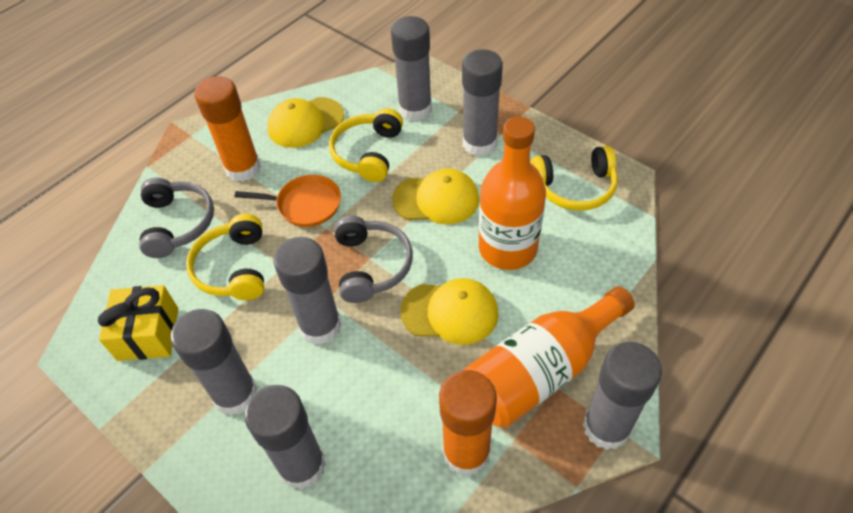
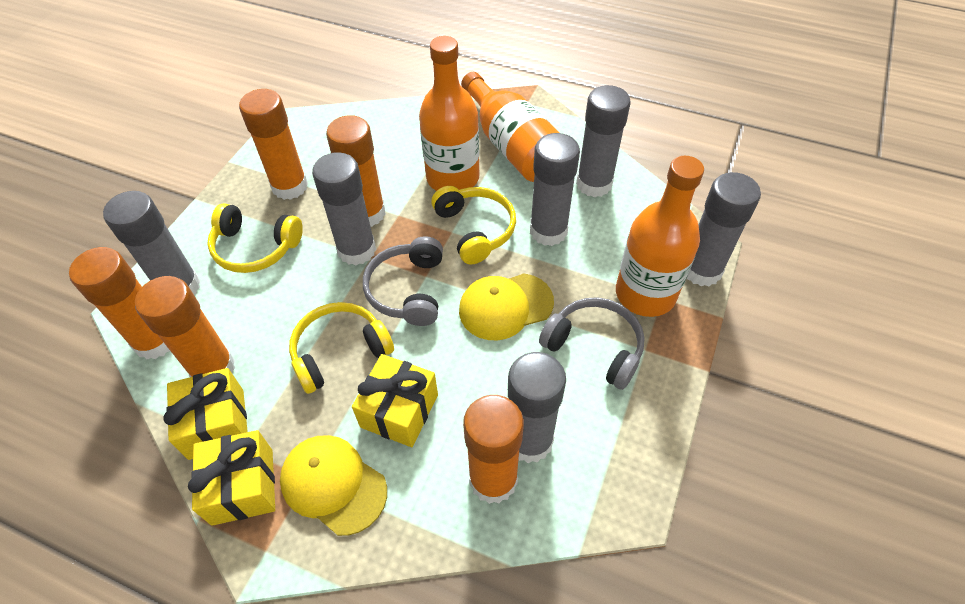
orange bottle: [464,286,635,428] [479,116,546,270] = 2 -> [419,36,479,191] [461,72,559,182] [616,156,704,317] = 3
orange glue stick: [194,76,261,182] [439,370,497,477] = 2 -> [69,247,170,359] [135,276,235,377] [239,89,308,200] [326,115,386,227] [463,395,524,504] = 5
orange pan: [235,175,341,227] = 1 -> none = 0
yellow cap: [267,97,344,148] [392,168,479,225] [400,278,499,345] = 3 -> [280,435,387,536] [459,273,554,340] = 2
yellow gift: [98,285,178,361] = 1 -> [163,368,248,460] [188,430,275,526] [352,354,438,447] = 3

